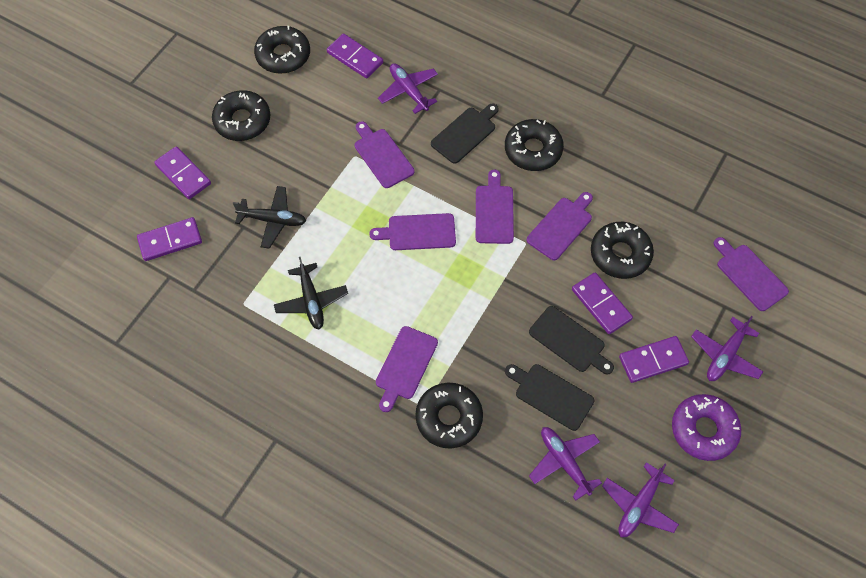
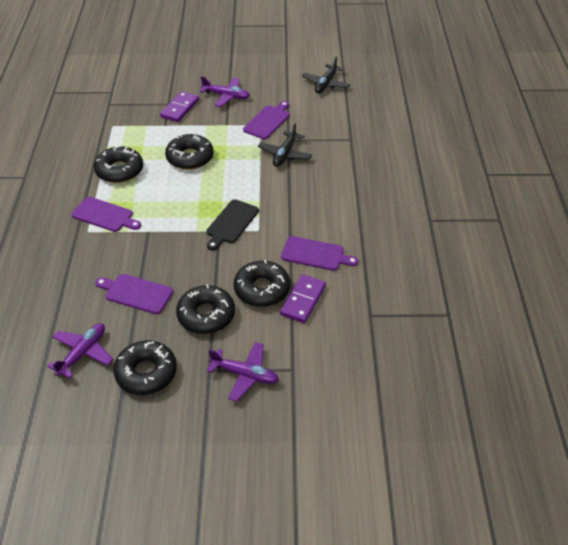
black cutting board: [431,103,499,164] [505,364,594,431] [529,306,614,375] = 3 -> [206,199,259,251] = 1
purple cutting board: [355,121,415,188] [369,213,456,250] [376,326,438,412] [476,170,514,244] [527,192,593,260] [713,237,789,311] = 6 -> [71,197,141,232] [95,274,173,314] [243,101,290,139] [281,236,358,271] = 4
purple domino: [137,217,202,261] [154,146,211,199] [327,34,383,78] [572,273,633,334] [619,336,689,383] = 5 -> [160,91,199,122] [280,274,326,323] = 2
purple donut: [672,394,741,461] = 1 -> none = 0
purple plane: [378,63,438,114] [529,427,602,501] [602,462,679,537] [691,316,763,381] = 4 -> [47,323,114,378] [200,76,250,107] [207,342,279,402] = 3

